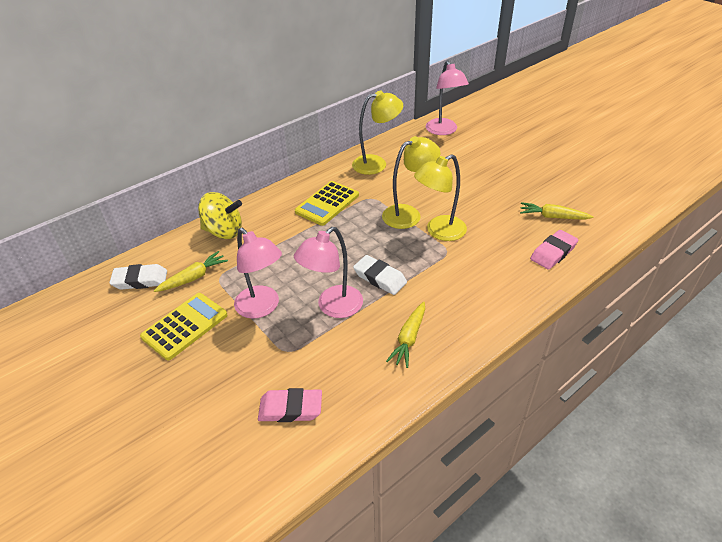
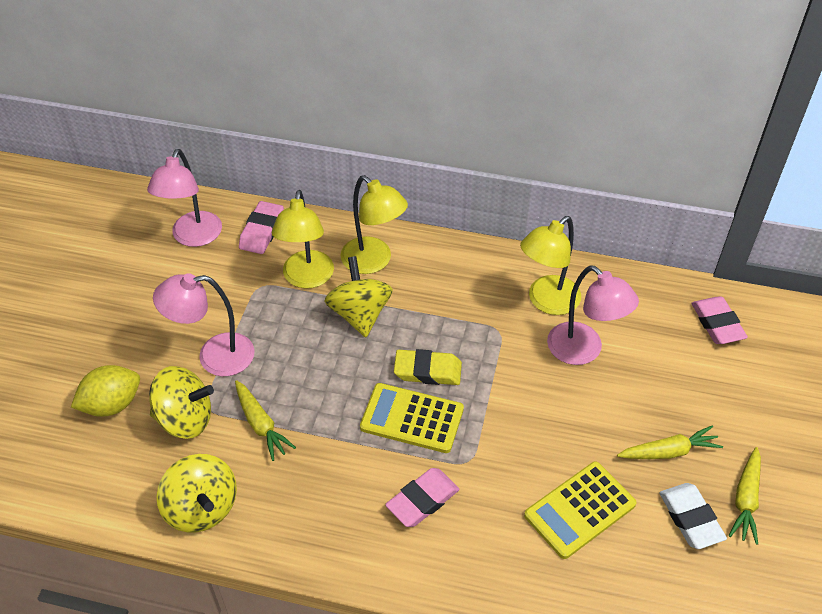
pink eraser: [258,388,322,422] [530,230,578,270] = 2 -> [239,201,284,254] [385,468,460,527] [691,296,748,344] = 3
white eraser: [109,264,167,290] [353,255,407,295] = 2 -> [659,483,727,549] = 1
yellow eraser: none = 0 -> [394,349,462,385] = 1
yellow lemon: none = 0 -> [71,365,140,417] = 1
yellow spinning top: [198,192,242,239] = 1 -> [149,366,214,439] [156,454,237,533] [325,256,393,337] = 3

